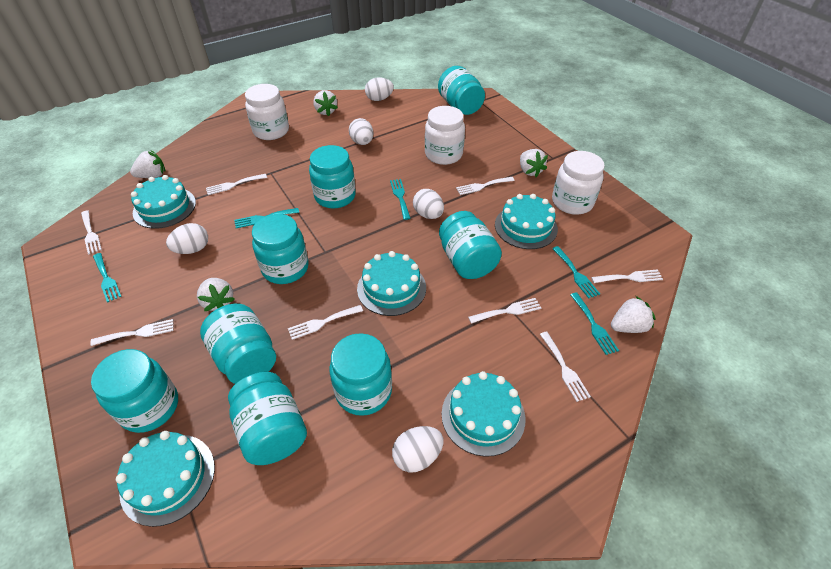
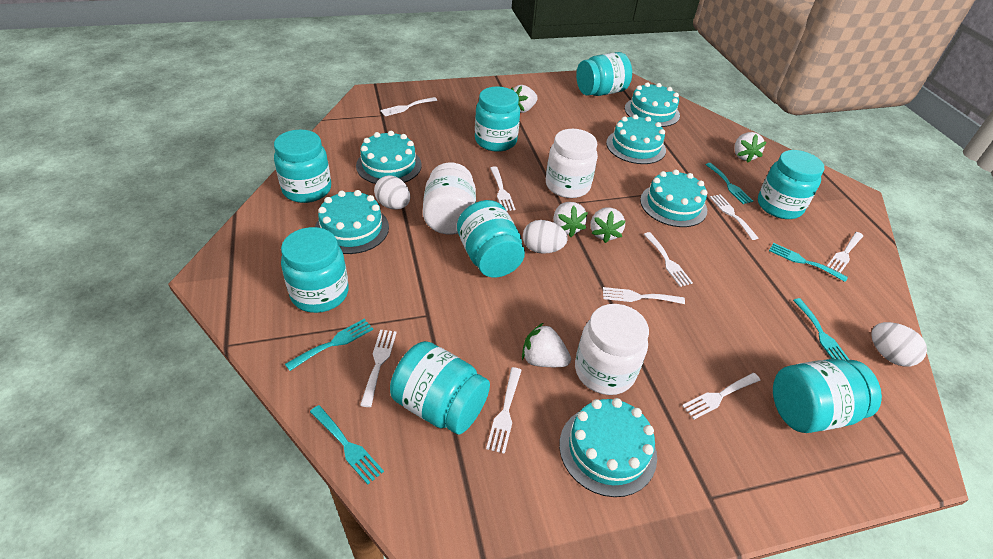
turquoise cake: [116,431,215,527] [131,175,196,229] [357,251,426,316] [442,371,525,457] [495,194,558,249] = 5 -> [315,190,389,254] [356,131,422,184] [559,398,657,497] [606,114,666,164] [625,82,680,127] [640,169,707,227] = 6
white egg: [166,223,208,254] [349,118,374,145] [365,78,394,101] [392,426,443,472] [413,189,444,219] = 5 -> [374,176,410,210] [523,220,568,254] [871,322,927,367] = 3
white fork: [81,210,102,255] [90,319,174,346] [206,174,267,195] [288,305,363,340] [456,177,515,195] [468,298,541,324] [540,332,591,402] [591,269,663,283] = 8 -> [360,330,397,407] [380,97,437,116] [486,367,522,454] [490,166,515,211] [603,287,685,304] [644,232,693,287] [682,373,761,420] [710,194,758,240] [827,232,863,273] = 9

